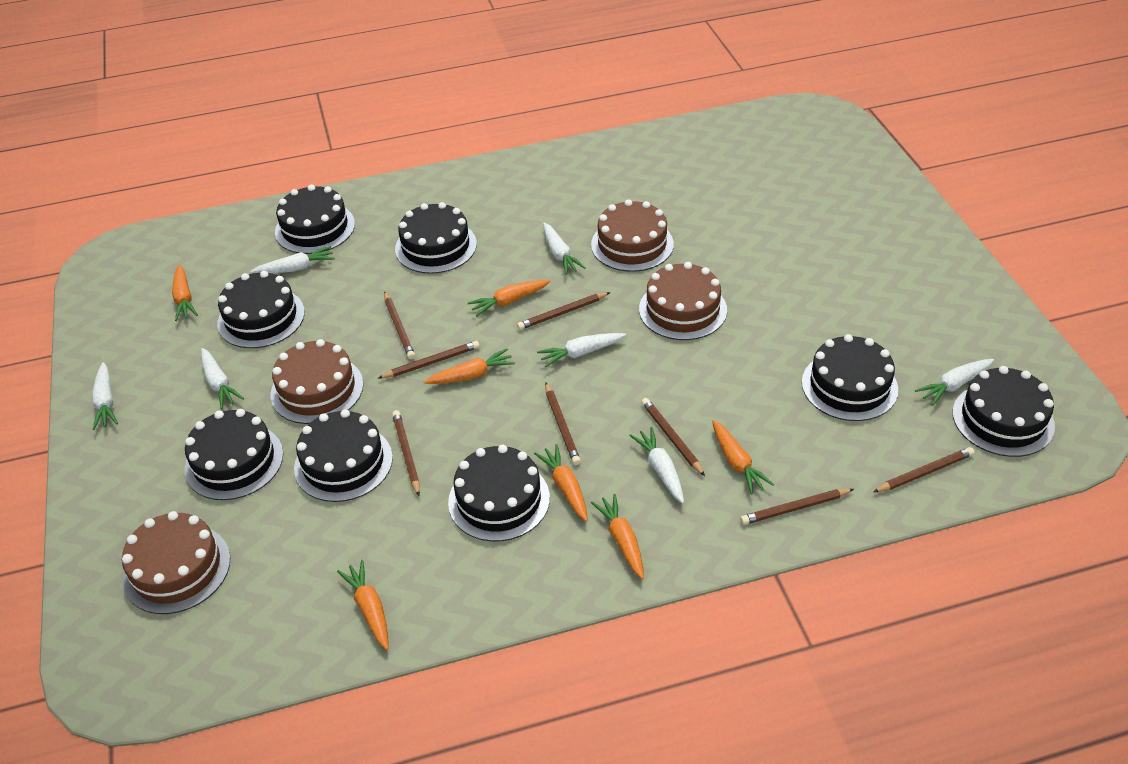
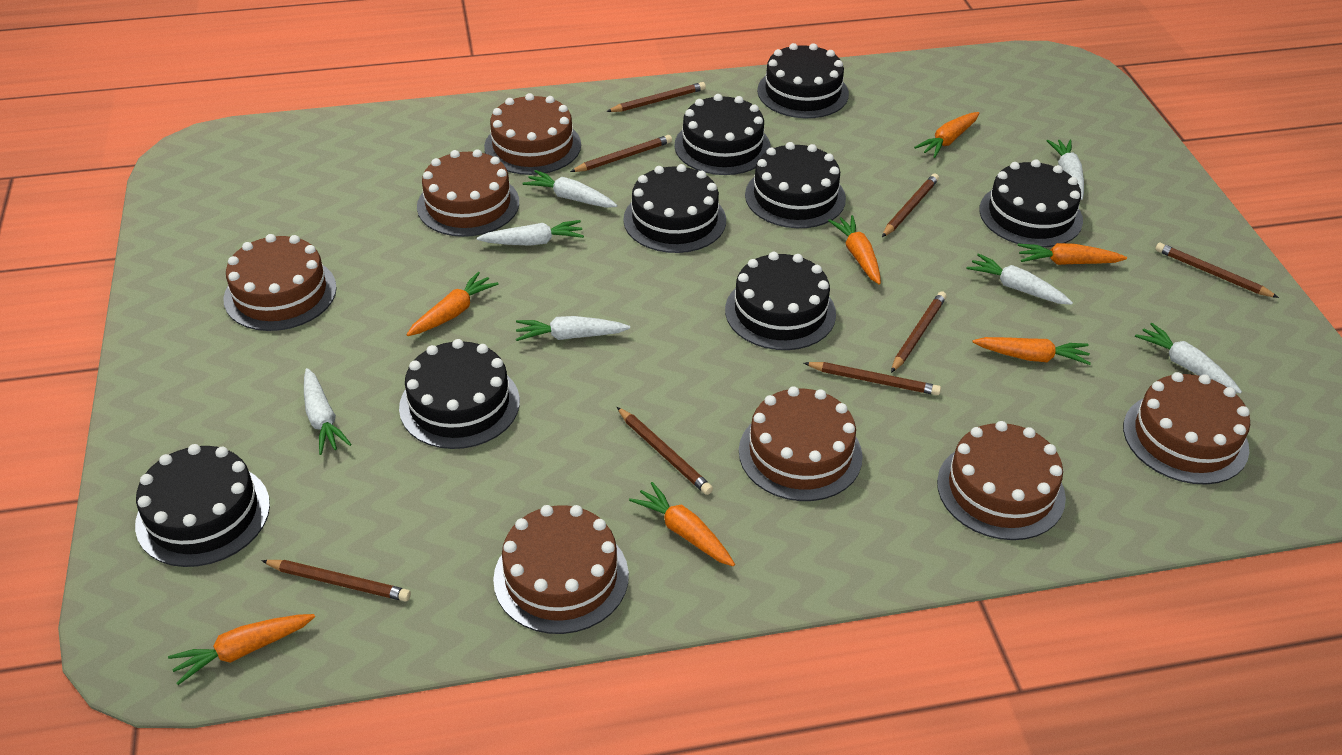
brown cake: [122,511,230,614] [271,339,363,424] [591,199,674,272] [639,262,727,340] = 4 -> [223,234,337,331] [417,149,519,237] [484,93,581,175] [493,505,629,634] [739,386,863,501] [937,421,1066,540] [1123,372,1250,485] = 7

